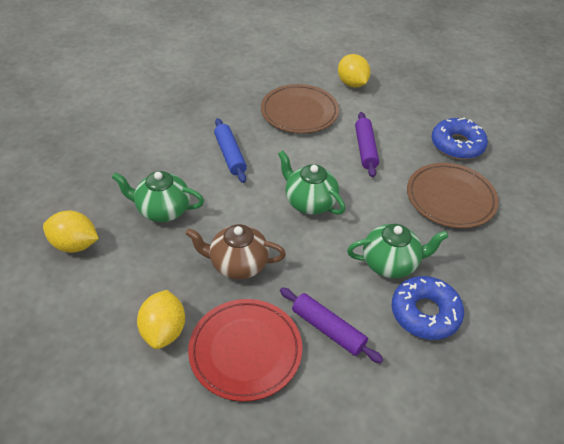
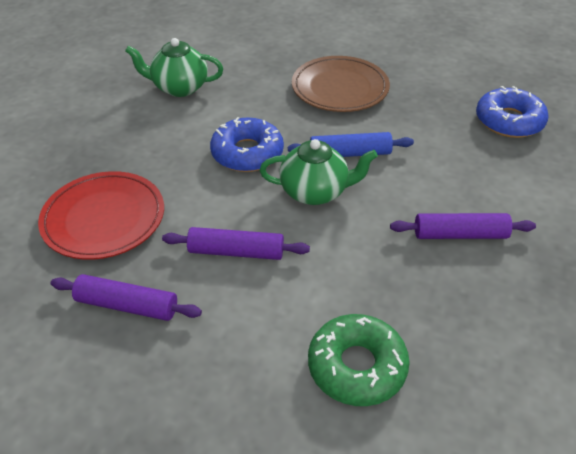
brown plate: [261,84,339,133] [407,163,499,228] = 2 -> [292,56,390,112] = 1
brown teapot: [185,224,286,280] = 1 -> none = 0
green donut: none = 0 -> [308,314,410,406] = 1
green teapot: [112,171,204,222] [278,150,345,215] [347,224,449,278] = 3 -> [125,38,223,97] [260,139,378,205] = 2
purple rolling pin: [280,287,383,363] [355,112,379,177] = 2 -> [51,274,202,321] [162,227,310,260] [390,213,536,239] = 3
yellow lemon: [43,211,99,253] [137,290,185,349] [338,54,371,88] = 3 -> none = 0

